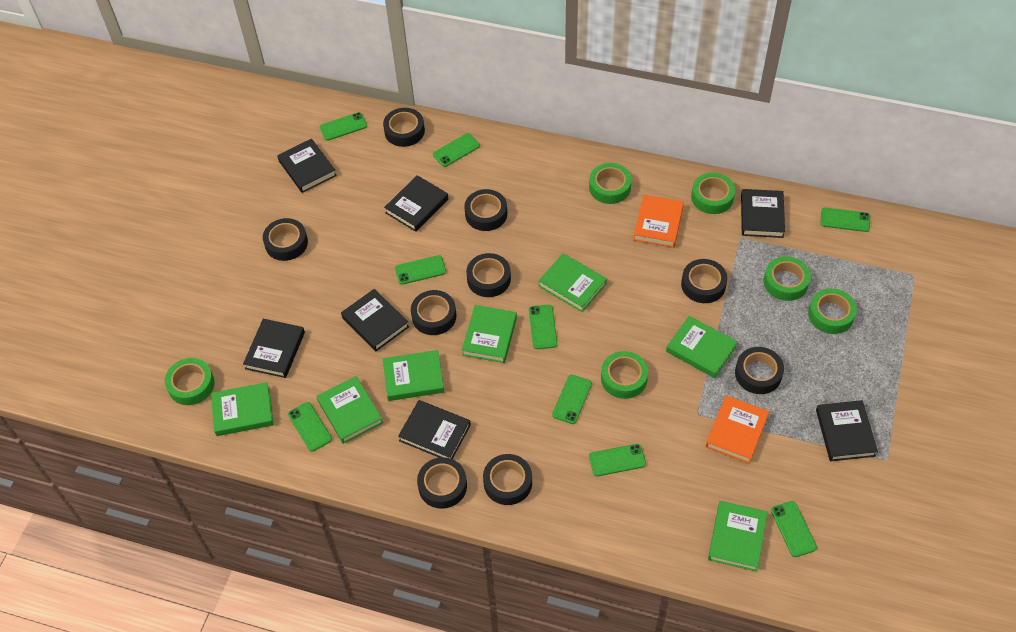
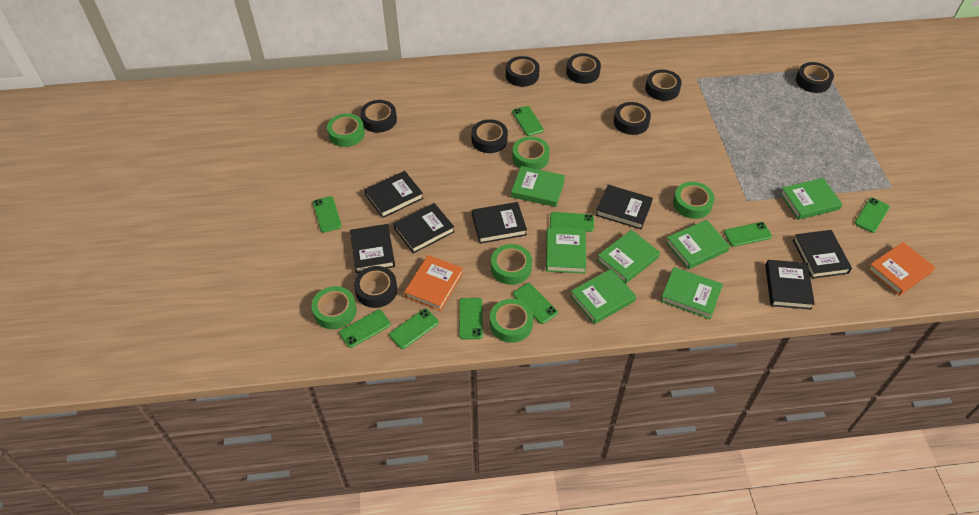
black tape: [263,218,308,261] [383,108,425,147] [411,290,456,335] [417,457,467,509] [464,189,507,231] [466,253,511,297] [483,454,532,505] [681,259,727,303] [735,347,784,394] = 9 -> [354,266,397,308] [360,100,397,133] [471,119,508,153] [506,56,540,87] [566,53,601,84] [614,102,651,135] [645,70,682,101] [796,62,834,93] = 8

